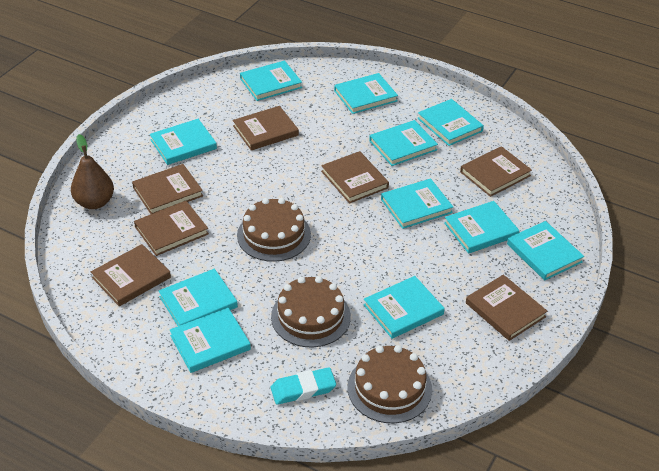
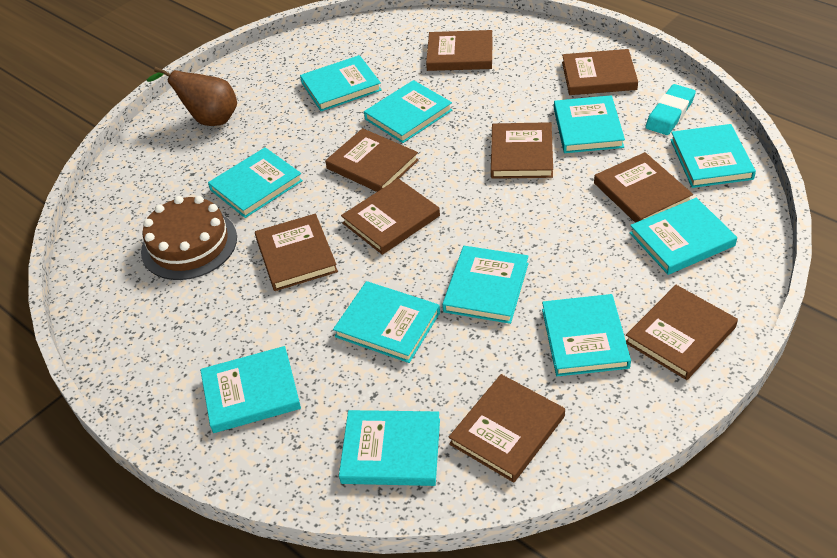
brown book: [91,244,171,306] [132,164,203,214] [134,201,209,256] [233,106,299,151] [321,151,389,203] [460,146,532,197] [466,275,548,341] = 7 -> [255,214,338,291] [325,128,419,192] [341,178,440,255] [426,30,493,71] [449,374,565,483] [491,122,553,179] [562,49,638,95] [594,152,693,223] [626,285,738,380] = 9
brown cake: [237,198,311,262] [271,276,351,347] [348,345,432,423] = 3 -> [141,196,237,280] = 1

